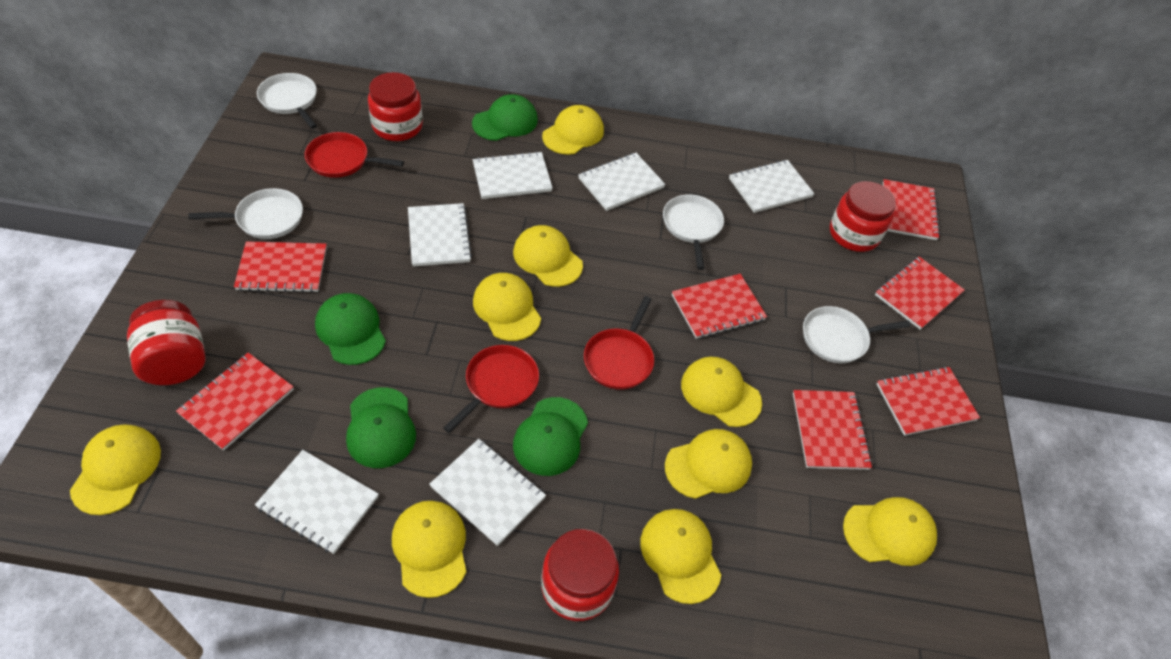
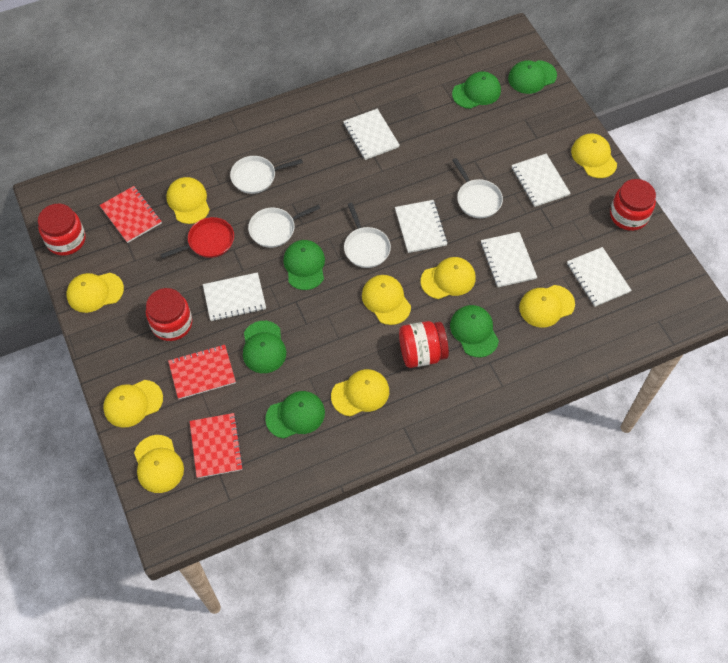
green cap: [315,293,386,365] [346,387,416,468] [472,94,538,141] [513,397,588,476] = 4 -> [243,321,286,373] [265,391,325,439] [283,240,325,290] [450,305,499,357] [452,71,501,109] [508,60,557,94] = 6
red notebook: [176,353,294,450] [234,242,327,293] [672,274,767,339] [793,390,872,470] [875,257,965,330] [876,366,980,436] [883,179,940,240] = 7 -> [100,186,162,243] [168,345,236,399] [190,413,244,478] = 3
red pan: [305,132,404,178] [443,345,539,433] [584,296,654,390] = 3 -> [160,217,234,258] = 1

